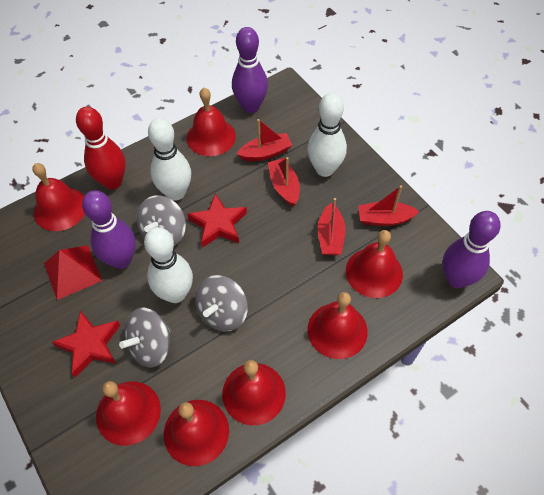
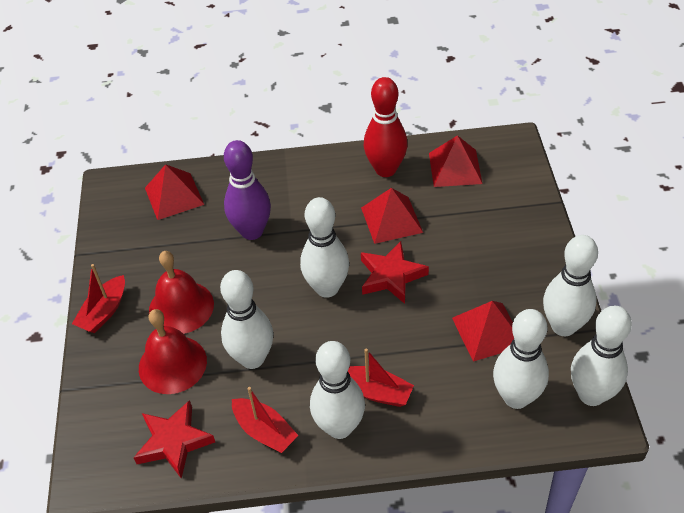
grey spinning top: [119,308,172,367] [136,195,186,246] [195,275,248,331] = 3 -> none = 0
purple bowling pin: [82,190,136,269] [232,27,268,113] [443,211,501,288] = 3 -> [224,140,271,240] = 1
red bell: [32,163,85,231] [96,381,161,446] [164,400,229,466] [187,88,236,156] [222,360,286,425] [307,292,368,359] [346,230,403,298] = 7 -> [139,309,207,394] [149,251,214,334] = 2
red boat: [237,119,292,161] [268,157,300,206] [318,198,346,255] [358,185,420,226] = 4 -> [72,264,125,333] [232,387,299,453] [348,349,414,407] = 3
red pyramid: [44,245,102,300] = 1 -> [145,164,204,220] [361,188,423,244] [429,135,482,187] [452,301,514,362] = 4
white bowling pin: [144,227,193,303] [148,118,191,201] [307,93,347,177] = 3 -> [220,270,273,369] [300,197,349,298] [310,341,365,439] [493,309,549,409] [543,235,598,336] [571,306,632,406] = 6

